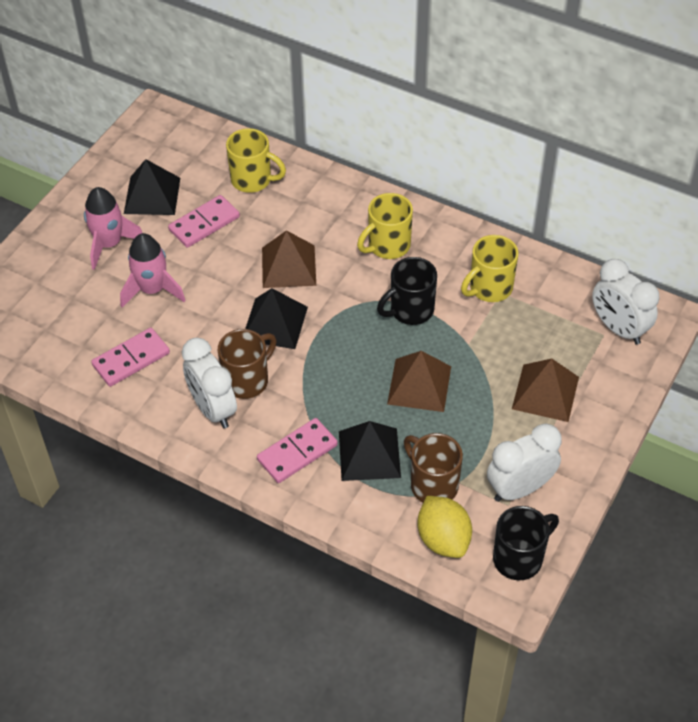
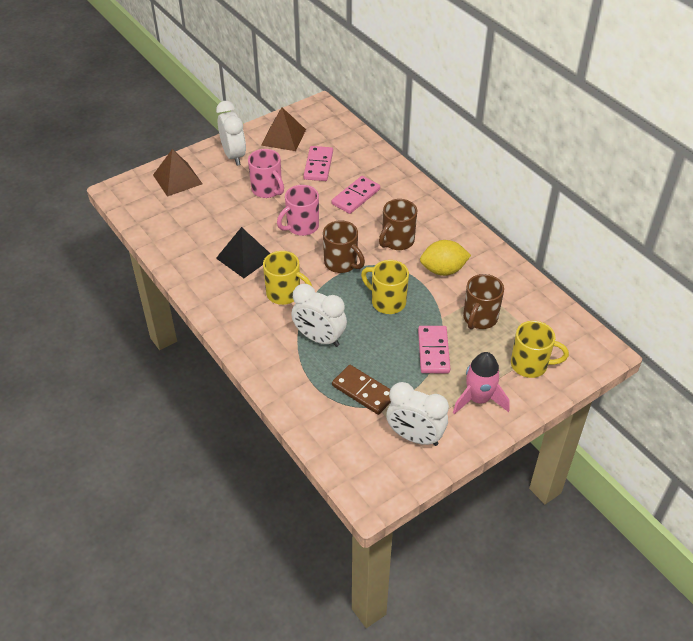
black mug: [377,257,437,325] [493,506,559,580] = 2 -> none = 0
black pyramid: [124,159,180,215] [245,288,308,349] [339,421,401,481] = 3 -> [216,227,270,278] = 1
brown domino: none = 0 -> [332,365,391,415] = 1
brown mug: [218,329,277,399] [404,433,463,503] = 2 -> [323,220,365,273] [379,199,417,250] [463,274,504,329] = 3
brown pyramid: [262,230,316,288] [387,351,451,412] [512,358,579,422] = 3 -> [153,149,202,197] [261,107,306,151] = 2
pink mug: none = 0 -> [248,149,284,198] [277,185,319,236] = 2
pink rocket: [84,187,142,270] [120,233,185,308] = 2 -> [453,352,510,414] = 1

